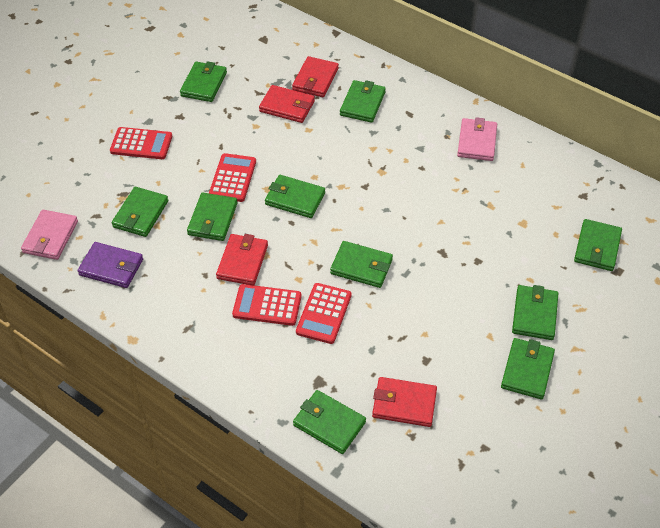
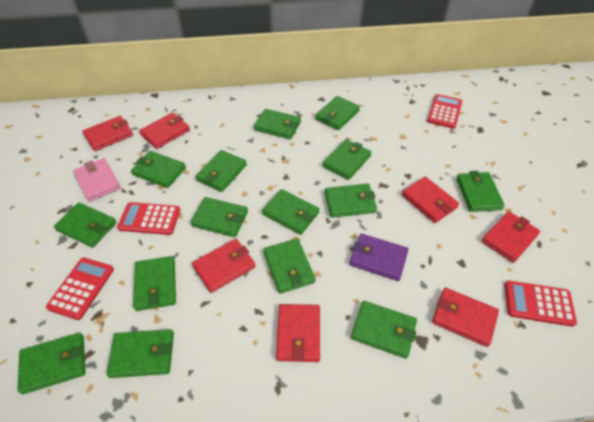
green wallet: [112,187,168,237] [180,61,227,102] [187,192,237,241] [265,175,325,218] [293,390,366,454] [330,241,393,288] [340,80,386,123] [501,338,555,399] [512,285,558,340] [574,219,622,271] = 10 -> [17,333,85,394] [54,202,117,248] [107,329,174,378] [131,151,186,188] [133,256,176,311] [191,197,248,237] [195,150,247,192] [254,109,301,139] [262,189,319,235] [264,239,315,294] [315,96,360,130] [323,139,371,180] [325,183,377,218] [351,301,417,359] [456,171,505,212] = 15
pink wallet: [21,210,78,260] [457,117,497,161] = 2 -> [73,158,121,202] = 1
red wallet: [216,234,268,285] [259,85,315,123] [292,56,339,97] [372,377,437,427] = 4 -> [82,116,133,151] [139,113,190,149] [192,239,256,293] [276,304,320,362] [402,177,459,223] [432,288,499,347] [481,211,540,263] = 7

